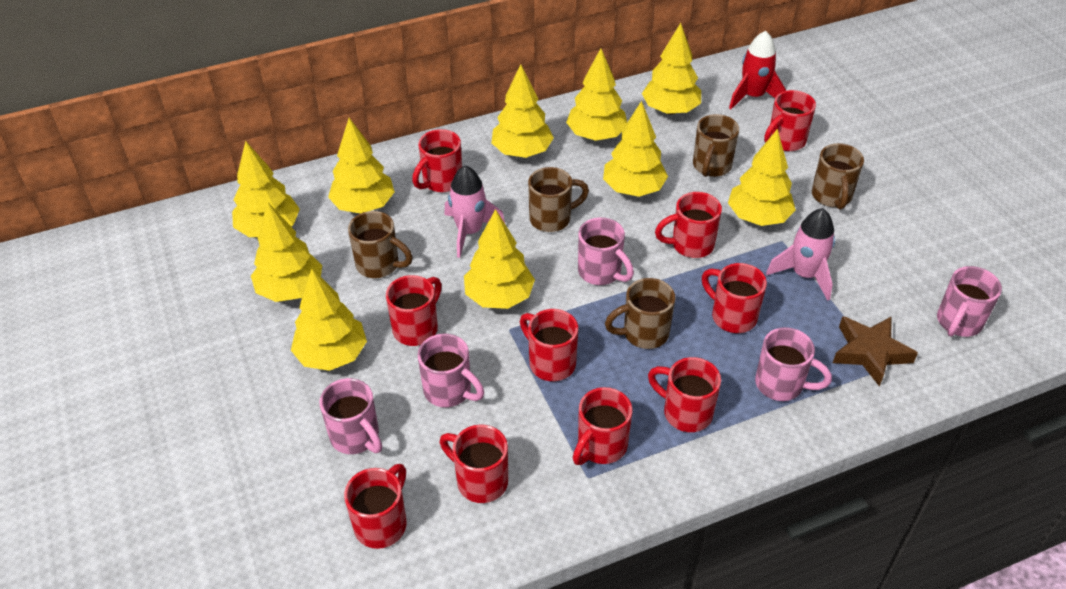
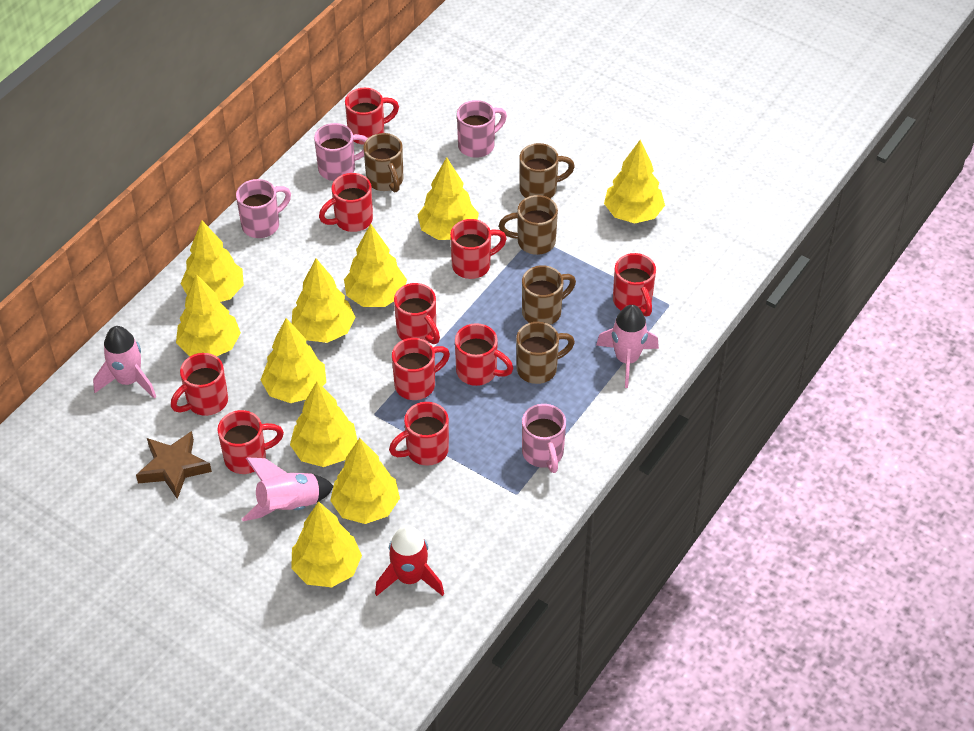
pink mug: [319,378,382,454] [418,333,484,407] [578,217,634,285] [755,327,832,401] [937,266,1002,337] = 5 -> [236,179,291,238] [314,123,368,181] [457,100,507,158] [522,404,566,473] = 4
pink rocket: [444,165,505,258] [766,208,835,301] = 2 -> [93,326,156,399] [242,457,333,521] [596,305,659,388] = 3

